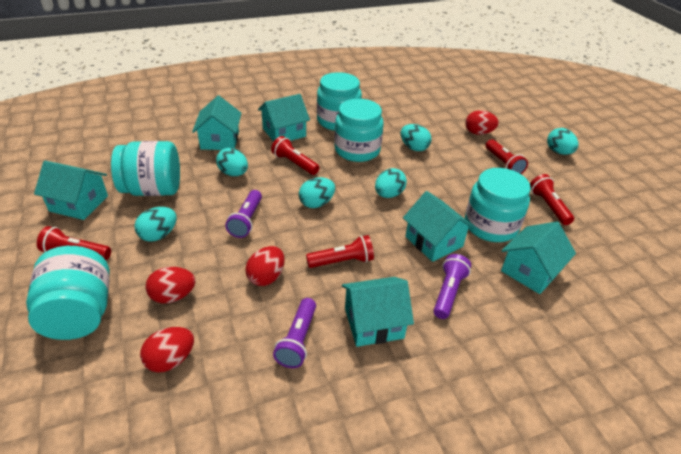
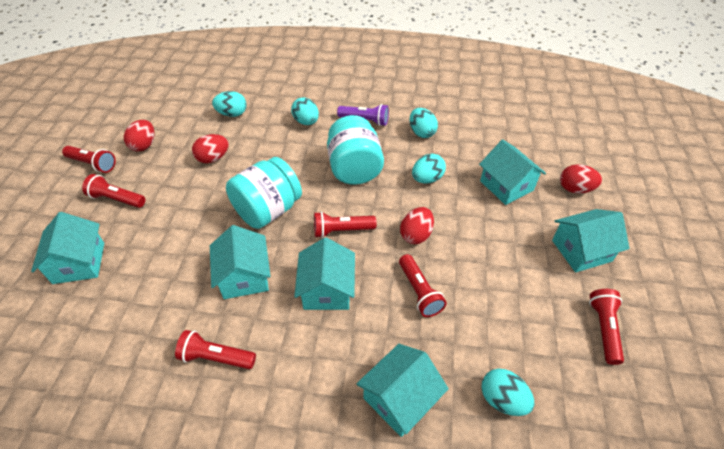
purple flashlight: [225,190,262,238] [273,298,316,368] [433,254,471,319] = 3 -> [337,104,389,126] = 1
red flashlight: [37,226,111,260] [271,136,320,175] [306,235,374,268] [486,139,528,174] [530,174,574,225] = 5 -> [62,146,116,173] [82,174,145,208] [175,330,256,369] [314,212,376,238] [399,254,446,317] [589,289,624,365] = 6
turquoise egg: [134,207,177,242] [216,148,248,176] [299,177,335,208] [375,168,407,198] [400,124,432,151] [547,128,578,155] = 6 -> [212,91,247,117] [291,97,319,125] [410,108,438,138] [412,154,446,184] [481,369,534,416] = 5
turquoise jar: [26,246,110,340] [111,141,180,196] [317,72,362,131] [334,99,384,162] [465,168,531,242] = 5 -> [226,157,302,229] [327,115,384,185] = 2

